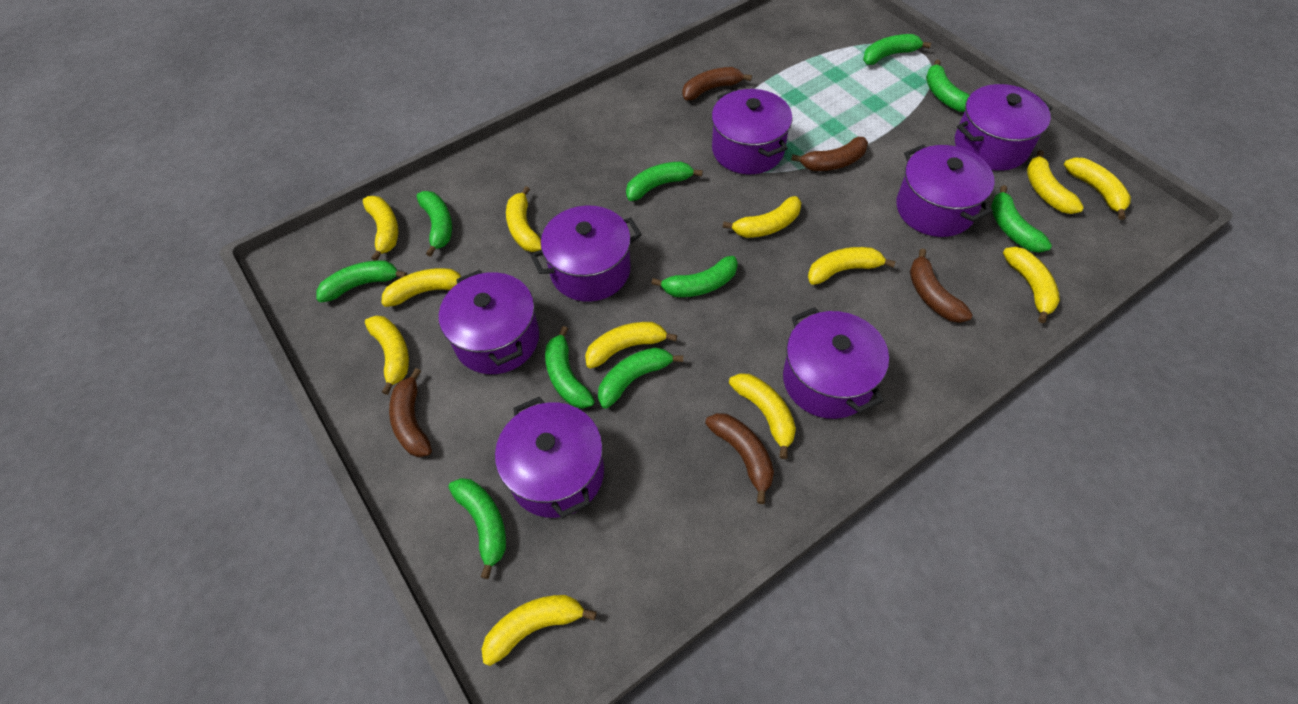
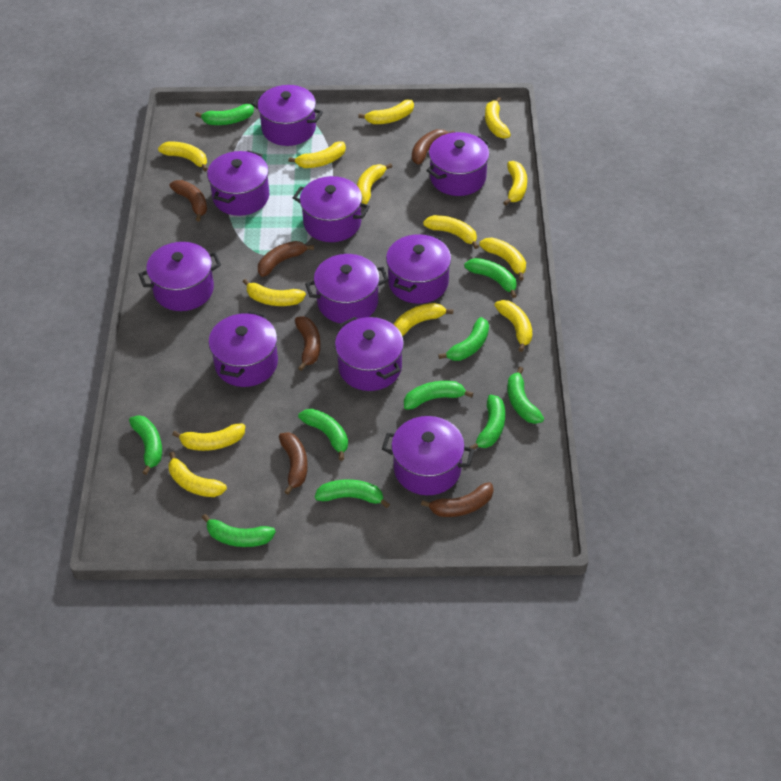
brown banana: [389,368,432,457] [682,67,752,100] [705,413,774,504] [791,137,868,171] [910,249,973,323] = 5 -> [169,180,207,221] [258,241,314,277] [279,432,308,494] [295,316,321,371] [412,129,455,165] [421,482,494,517] = 6
purple pot: [439,270,539,374] [495,397,604,518] [531,206,642,302] [712,89,793,174] [783,307,889,419] [896,145,995,237] [955,84,1052,171] = 7 -> [139,242,221,311] [207,150,269,216] [208,311,278,387] [251,85,323,146] [293,176,370,242] [305,254,388,323] [335,317,404,391] [382,416,474,495] [386,233,451,304] [426,132,491,196] = 10
yellow banana: [363,196,398,261] [365,315,409,395] [382,268,461,307] [482,595,597,666] [506,186,541,252] [585,322,677,369] [723,196,802,238] [729,373,796,459] [808,247,896,285] [1003,247,1060,323] [1027,150,1084,214] [1064,158,1131,220] = 12 -> [158,142,208,171] [168,452,227,497] [172,424,245,451] [243,279,306,306] [288,141,346,168] [357,163,392,204] [358,100,414,124] [394,303,453,336] [423,215,479,249] [479,237,526,280] [485,97,511,139] [494,300,532,352] [503,161,527,206] = 13

